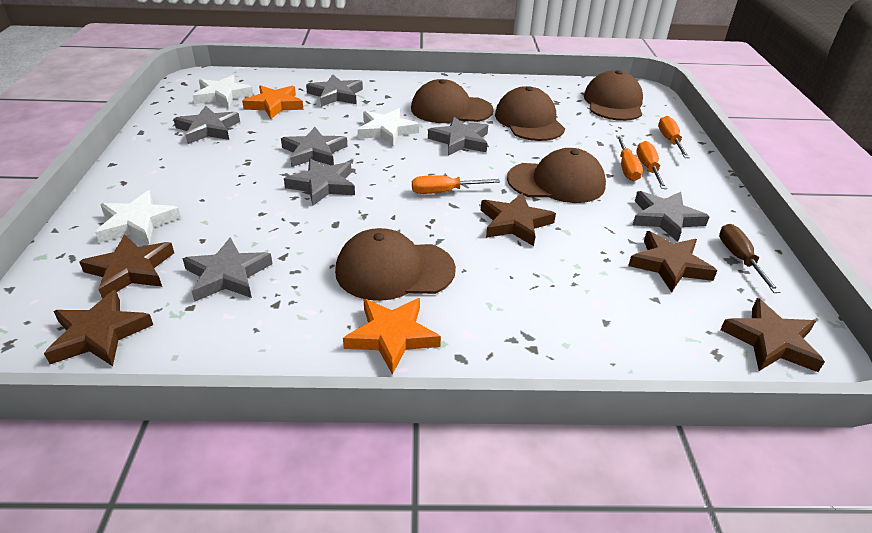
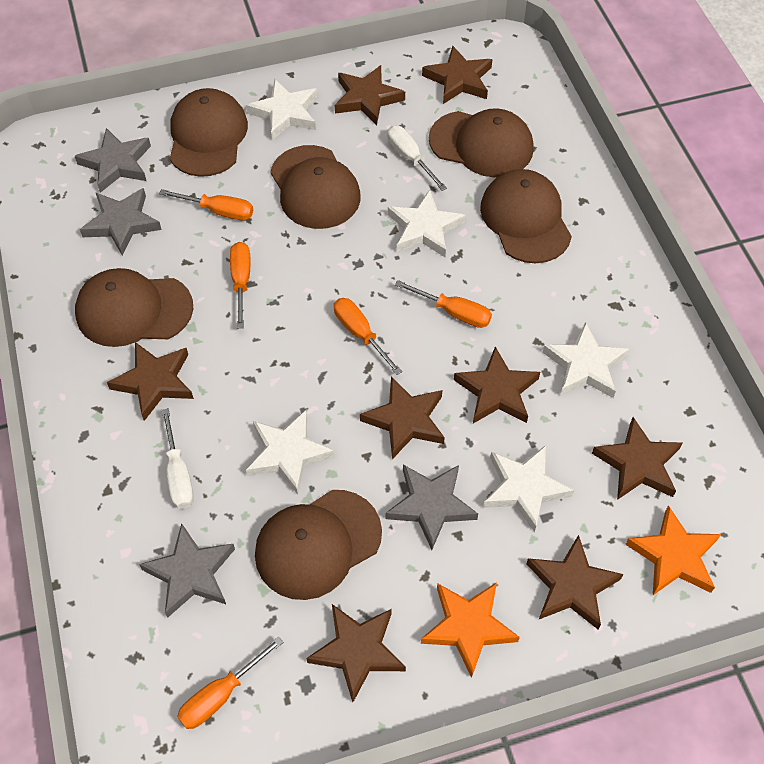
brown cap: [335,228,456,301] [411,79,494,123] [495,86,565,141] [507,148,606,203] [584,70,643,121] = 5 -> [75,268,193,347] [170,88,248,177] [255,490,382,600] [270,145,361,229] [429,108,534,177] [480,169,572,263] = 6
brown screwdriver: [719,224,780,293] = 1 -> none = 0
brown star: [44,290,153,366] [79,235,174,299] [481,193,556,246] [628,231,717,293] [720,298,825,372] = 5 -> [107,342,194,421] [306,604,406,702] [335,65,405,125] [360,377,445,459] [422,46,492,104] [454,347,540,423] [527,535,623,630] [592,417,683,500] = 8
grey star: [173,106,240,144] [183,237,272,302] [281,127,347,167] [284,158,355,206] [306,74,363,107] [428,117,488,156] [633,191,710,242] = 7 -> [75,128,151,193] [80,188,162,256] [139,523,235,618] [385,465,478,550] = 4
orange screwdriver: [412,175,500,194] [616,135,643,181] [637,141,667,189] [658,116,690,158] = 4 -> [159,189,253,220] [177,637,283,729] [230,242,251,328] [334,298,402,375] [395,280,492,328] = 5
white screwdriver: none = 0 -> [162,408,194,509] [387,126,447,191] = 2
white star: [95,191,181,244] [193,75,253,108] [357,108,419,146] = 3 -> [246,79,317,140] [246,410,335,495] [388,190,466,257] [483,445,574,532] [543,322,629,398] = 5

